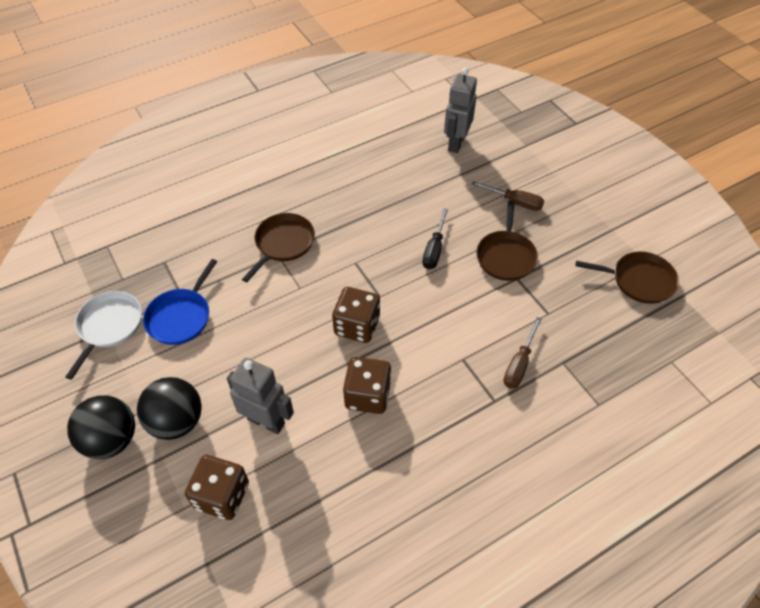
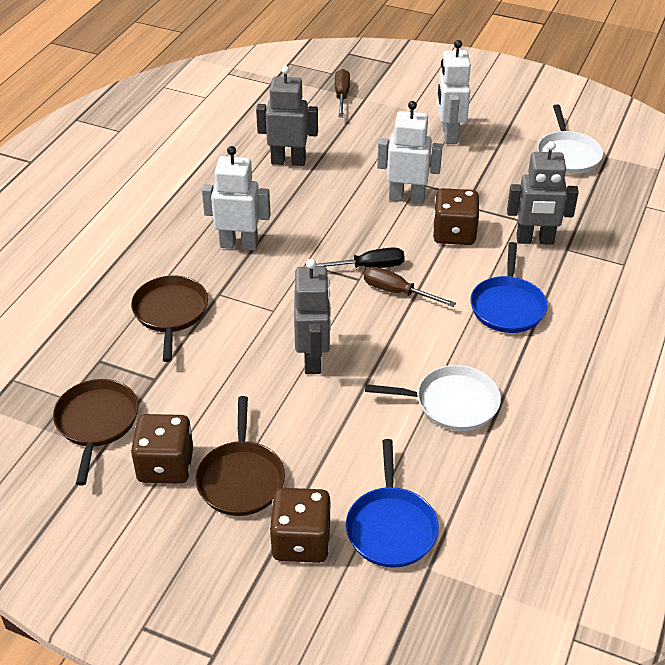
black ball: [67,395,135,459] [137,377,202,440] = 2 -> none = 0
blue pan: [143,259,218,345] = 1 -> [346,439,439,568] [470,242,548,333] = 2
grey robot: [227,358,294,434] [444,68,477,153] = 2 -> [256,66,318,166] [294,259,331,374] [507,141,579,245] = 3
white pan: [65,291,142,380] = 1 -> [365,365,501,431] [537,104,603,174] = 2
white robot: none = 0 -> [202,146,271,250] [377,101,443,204] [437,40,471,144] = 3

